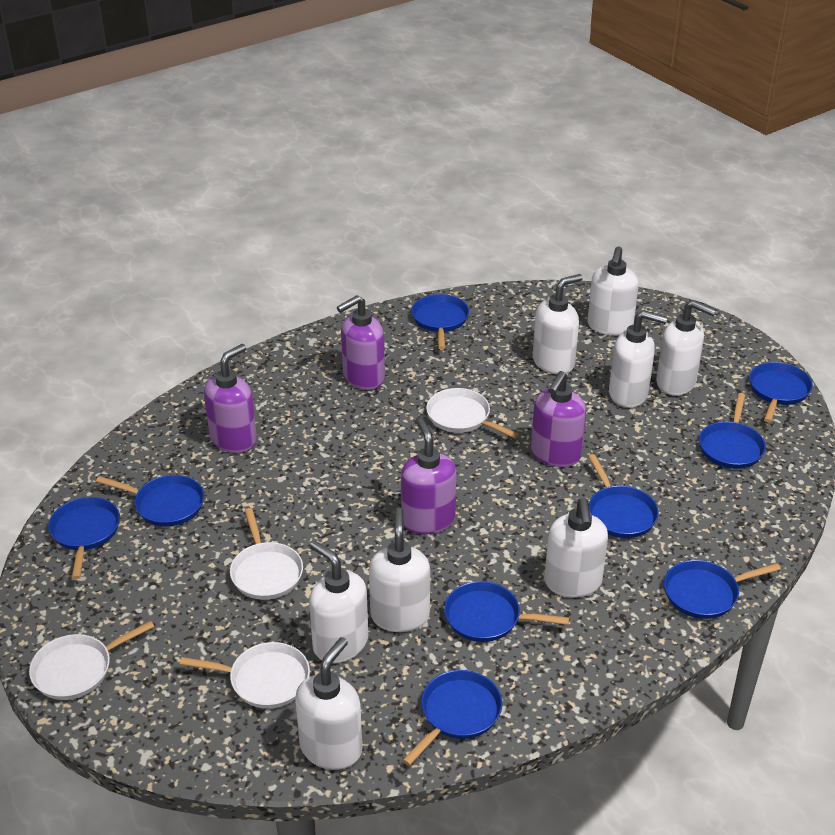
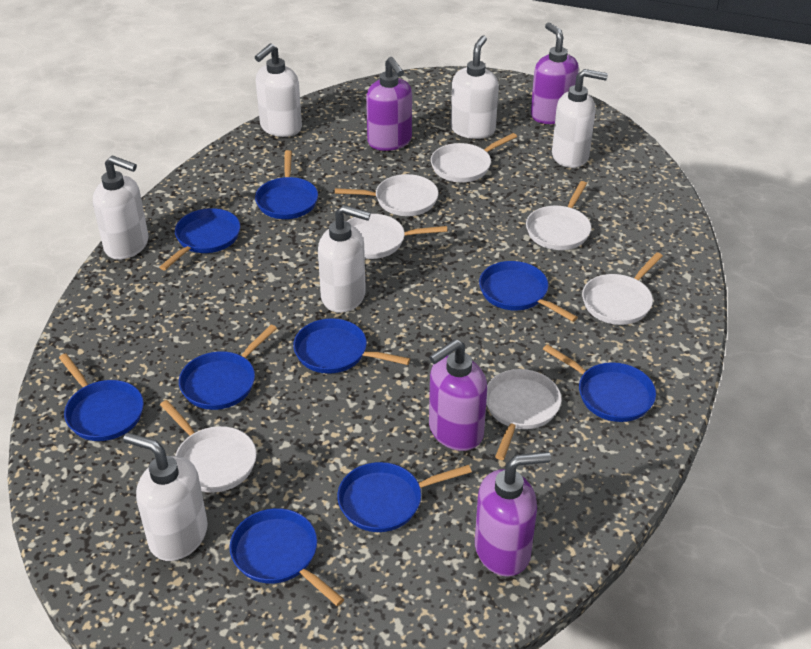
white pan: [29,621,154,700] [180,642,310,709] [230,508,303,600] [426,388,519,439] = 4 -> [160,400,256,493] [335,174,439,216] [347,214,447,259] [431,133,517,182] [486,369,561,460] [526,181,591,250] [582,252,663,325] = 7
white soap dispenser: [295,637,362,770] [309,541,368,663] [369,508,430,632] [533,274,583,375] [544,498,608,598] [588,247,639,336] [609,310,667,408] [656,300,716,396] = 8 -> [93,155,149,260] [123,433,208,561] [255,43,302,137] [318,205,371,313] [451,35,499,139] [552,69,608,168] = 6

